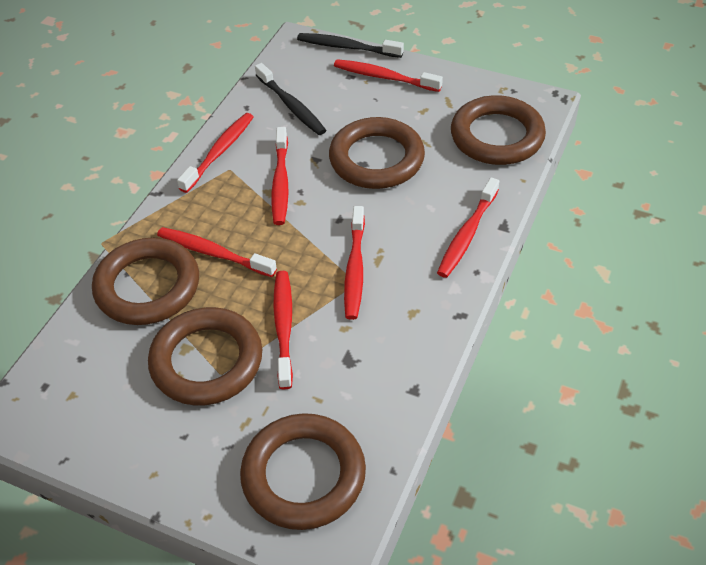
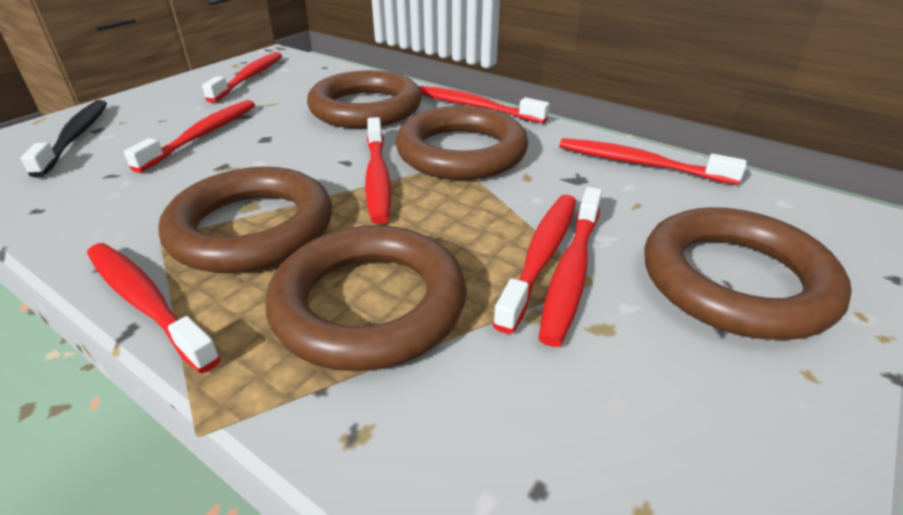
black toothbrush: [255,63,326,135] [297,33,404,58] = 2 -> [21,100,107,178] = 1
red toothbrush: [157,227,277,277] [177,113,254,193] [271,127,289,225] [273,271,293,389] [334,59,443,92] [344,206,365,320] [437,178,499,278] = 7 -> [87,243,221,373] [124,100,255,173] [202,52,282,103] [365,117,391,224] [419,86,550,123] [493,195,576,334] [539,187,602,347] [559,138,747,185] = 8

